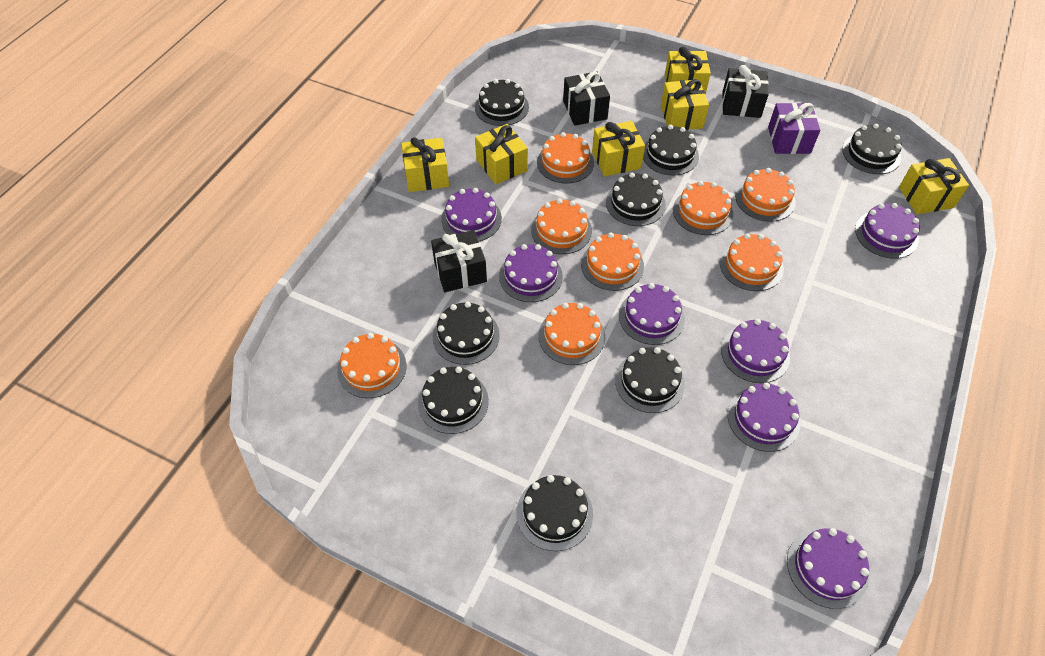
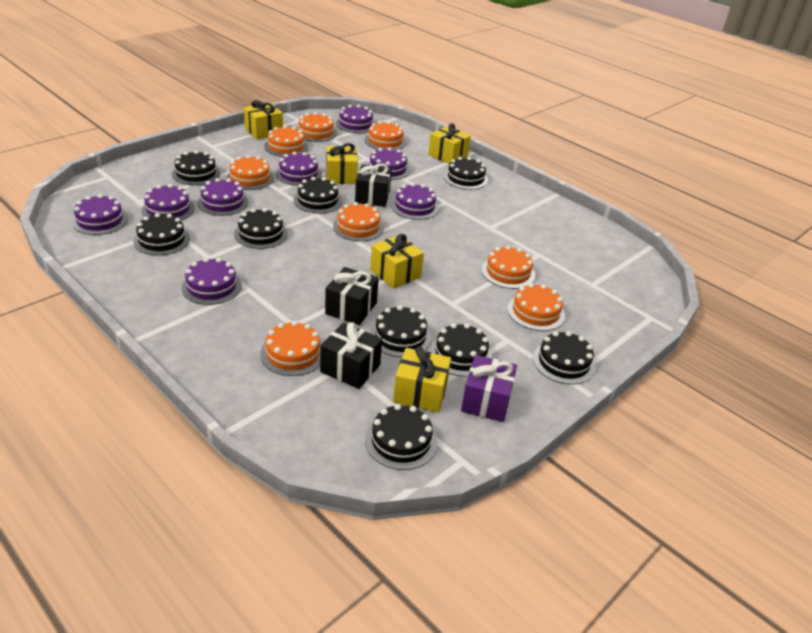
black cake: [418,366,489,434] [433,302,500,365] [475,79,529,126] [516,475,593,551] [606,173,666,226] [615,347,685,413] [643,125,699,175] [842,124,902,174] = 8 -> [133,213,190,256] [172,150,220,185] [234,208,288,249] [293,177,342,213] [365,404,437,470] [370,305,431,357] [430,323,492,377] [444,157,488,190] [533,331,595,385] = 9
purple cake: [441,188,502,241] [499,244,563,302] [619,283,685,345] [721,319,790,383] [727,382,800,452] [787,528,869,609] [855,203,920,259] = 7 -> [72,194,128,235] [141,184,195,220] [182,258,242,305] [197,178,248,216] [275,152,322,186] [336,105,375,133] [367,147,410,180] [391,183,439,220] = 8
yellow gift: [401,137,449,192] [475,124,528,184] [592,121,645,177] [661,79,709,130] [665,47,711,95] [899,158,969,214] = 6 -> [244,100,283,139] [326,143,358,184] [370,234,424,289] [393,346,451,413] [428,123,471,164] = 5

